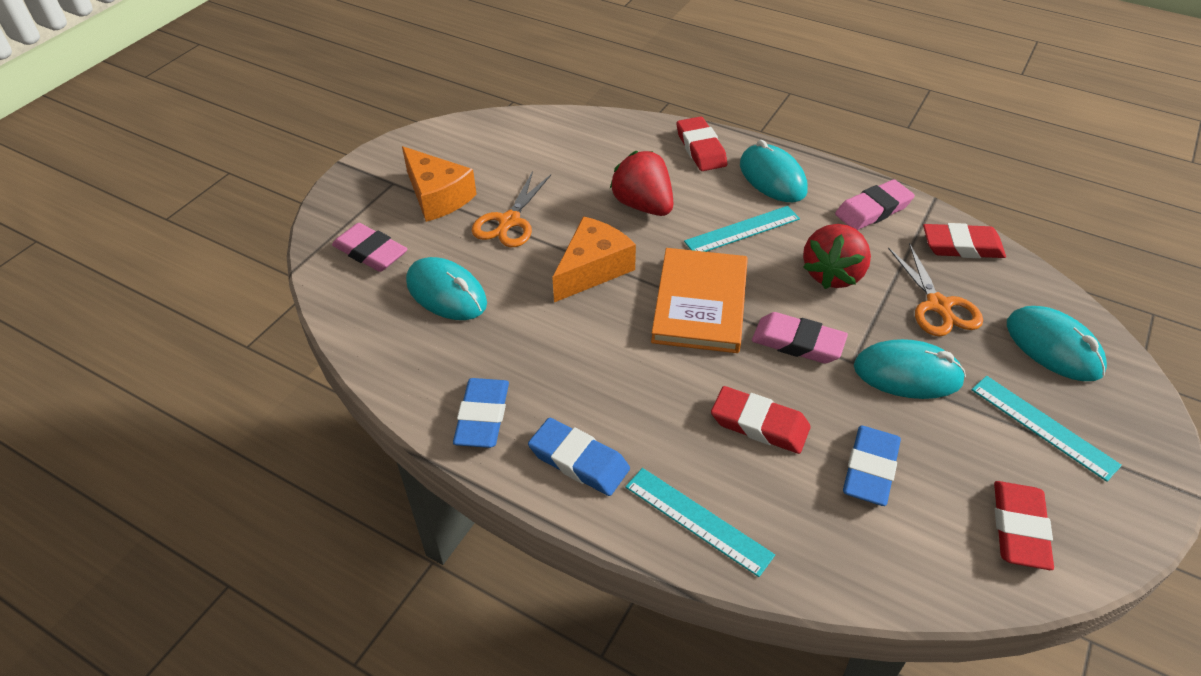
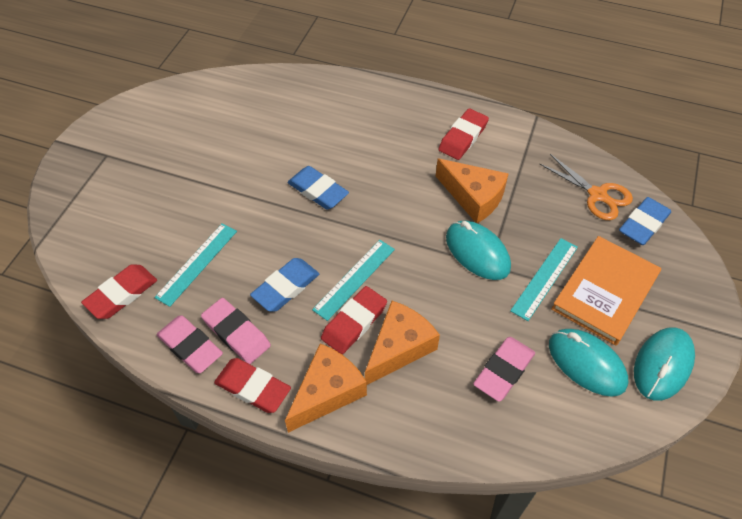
orange cheese: [402,146,477,222] [552,216,636,302] = 2 -> [285,344,367,433] [365,301,440,385] [436,159,509,223] = 3
orange scissors: [472,171,551,247] [888,243,983,336] = 2 -> [540,154,633,220] = 1
red strawberry: [610,151,673,216] [803,224,871,289] = 2 -> none = 0
turquoise mouse: [406,257,487,320] [740,140,808,202] [854,339,966,399] [1007,306,1107,381] = 4 -> [446,221,511,280] [549,329,628,397] [634,328,695,401] = 3

